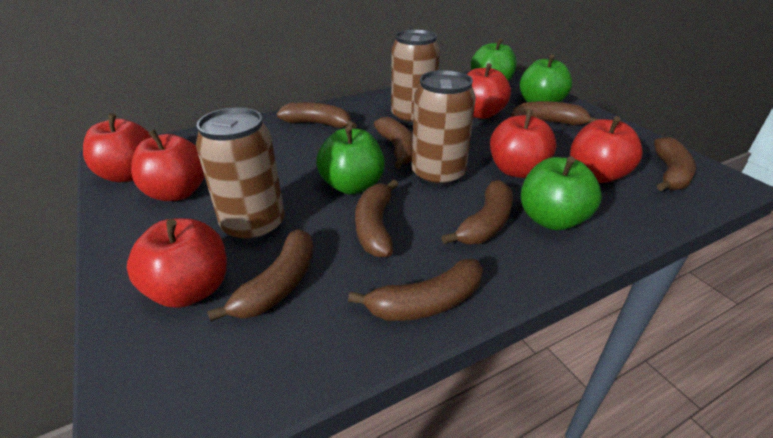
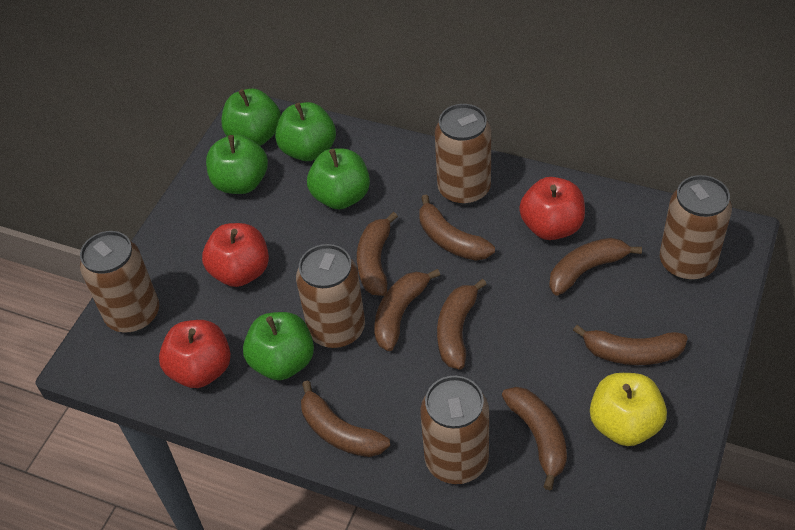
brown can: [196,107,285,243] [391,29,440,126] [411,70,476,188] = 3 -> [80,231,159,334] [296,244,365,349] [420,376,489,484] [435,104,491,206] [660,175,732,281] = 5
green apple: [316,126,385,194] [471,38,517,82] [520,54,572,102] [521,156,602,230] = 4 -> [206,134,268,194] [221,89,281,146] [243,312,314,380] [275,102,336,161] [307,149,370,209] = 5
red apple: [83,113,151,182] [127,218,227,308] [131,130,205,201] [467,63,511,119] [490,109,557,178] [570,116,643,183] = 6 -> [159,320,231,388] [202,223,269,287] [519,177,585,240] = 3
yellow apple: none = 0 -> [590,373,667,446] = 1

